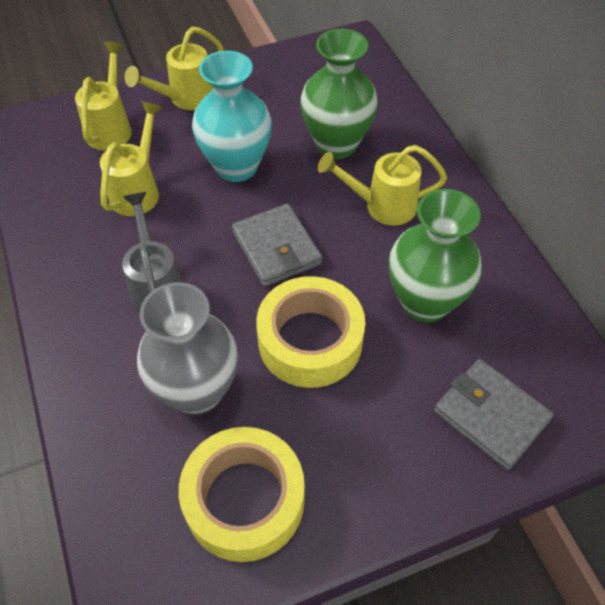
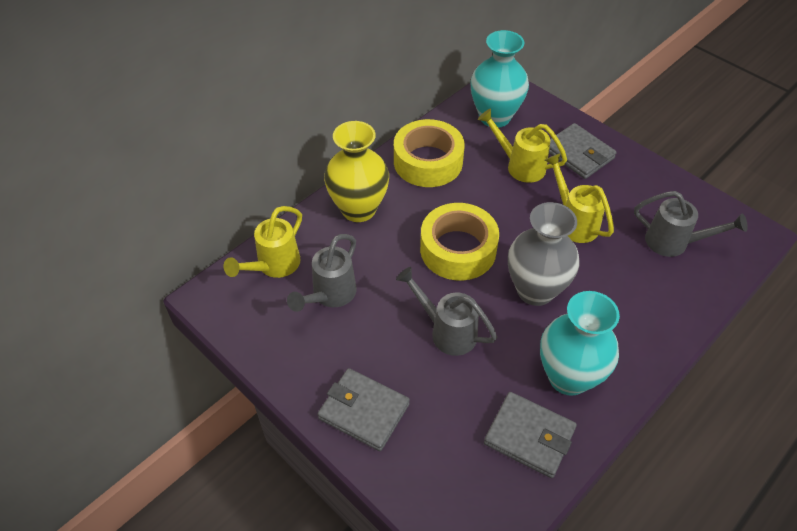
green vase: [300,29,378,159] [389,189,482,323] = 2 -> none = 0
grey wallet: [232,204,322,287] [434,359,554,470] = 2 -> [318,368,410,451] [484,392,577,478] [549,123,617,179] = 3
grey watering can: [122,192,183,314] = 1 -> [287,234,357,312] [396,267,497,356] [634,191,748,257] = 3
turquoise vase: [192,51,272,182] = 1 -> [470,30,529,128] [540,291,620,396] = 2
yellow vase: none = 0 -> [324,121,389,222] = 1
yellow watering can: [75,42,132,150] [100,101,163,216] [125,26,223,110] [318,145,447,226] = 4 -> [223,206,302,278] [478,109,567,183] [545,153,614,243] = 3

